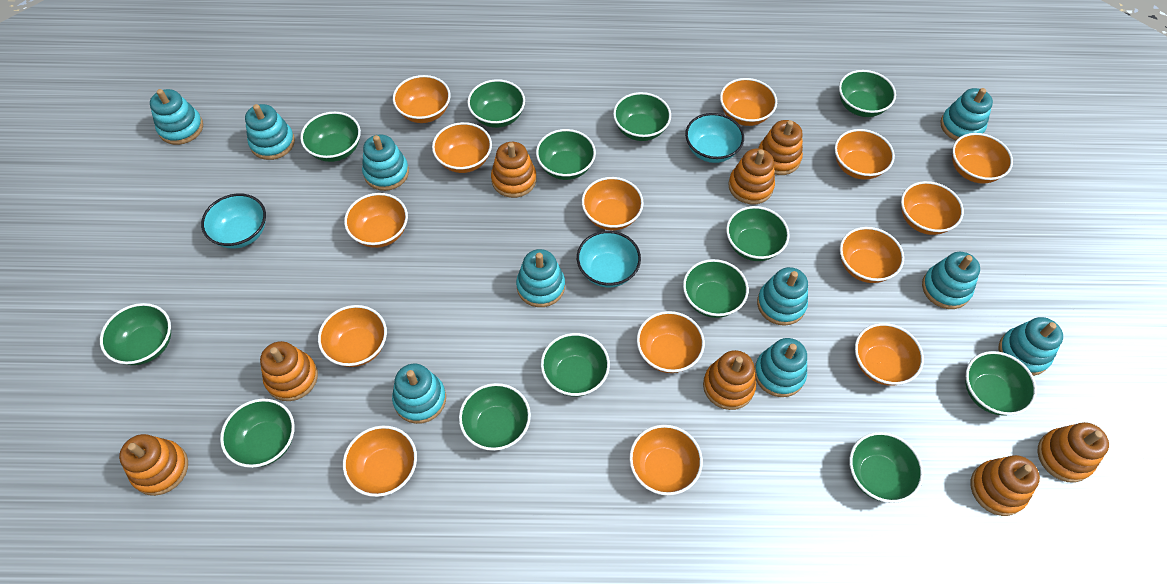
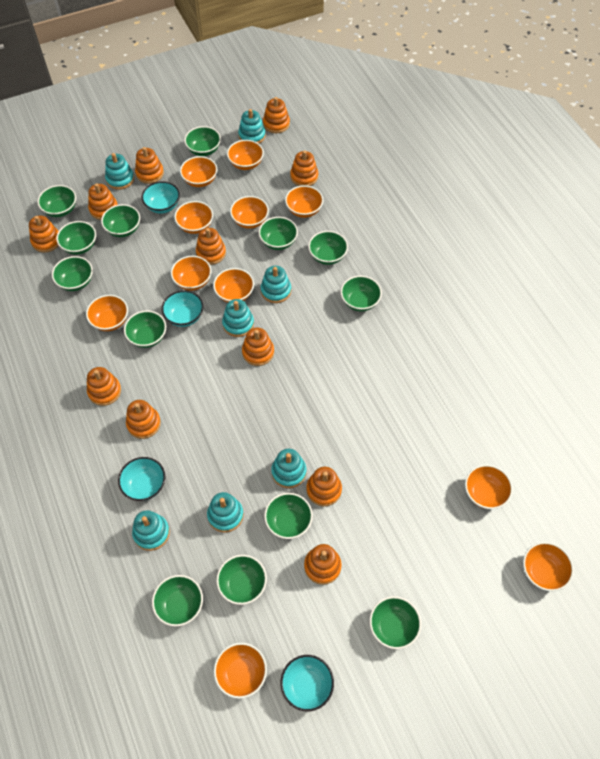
orange bowl: [318,305,387,367] [343,425,417,497] [344,193,408,248] [393,75,451,123] [432,122,492,173] [582,177,644,230] [629,425,703,496] [637,311,705,373] [720,78,777,126] [834,129,895,180] [840,227,904,283] [855,323,924,386] [901,181,964,235] [952,133,1013,184] = 14 -> [86,295,128,331] [171,256,211,291] [174,201,213,234] [180,156,217,187] [213,268,254,303] [214,643,267,699] [227,140,264,170] [230,196,269,229] [285,185,323,218] [465,465,513,509] [523,542,574,591] = 11
orange stacking toy: [119,434,188,496] [260,341,318,401] [491,142,536,198] [703,350,756,410] [728,148,775,204] [758,120,803,175] [971,455,1040,516] [1038,422,1109,483] = 8 -> [29,216,59,252] [87,367,121,406] [88,183,118,220] [126,400,161,439] [135,147,164,184] [196,228,226,265] [242,328,274,366] [263,97,290,133] [290,150,318,186] [304,544,342,585] [306,467,342,506] = 11
turquoise bowl: [201,193,266,248] [577,231,641,287] [685,113,744,163] = 3 -> [118,457,165,501] [142,181,180,213] [162,290,203,327] [281,655,334,712] = 4
turquoise stacking toy: [150,89,203,145] [245,104,295,160] [362,134,409,191] [392,364,446,424] [516,249,565,307] [754,338,807,397] [757,267,808,326] [922,252,980,309] [940,88,993,141] [999,317,1063,376] = 10 -> [105,153,134,190] [132,510,170,551] [207,492,244,532] [222,299,254,337] [238,109,266,144] [261,266,291,303] [271,449,306,488] = 7

